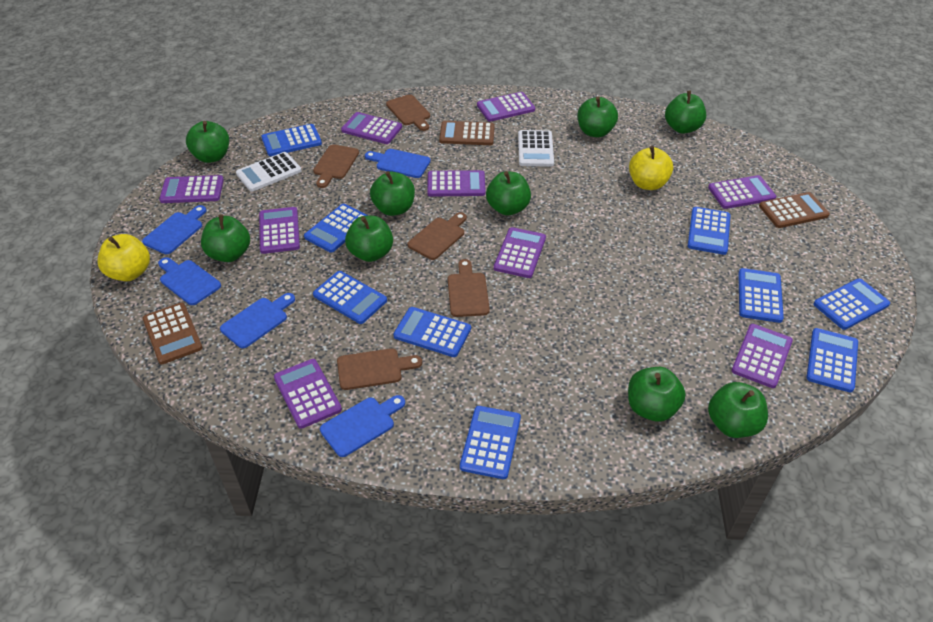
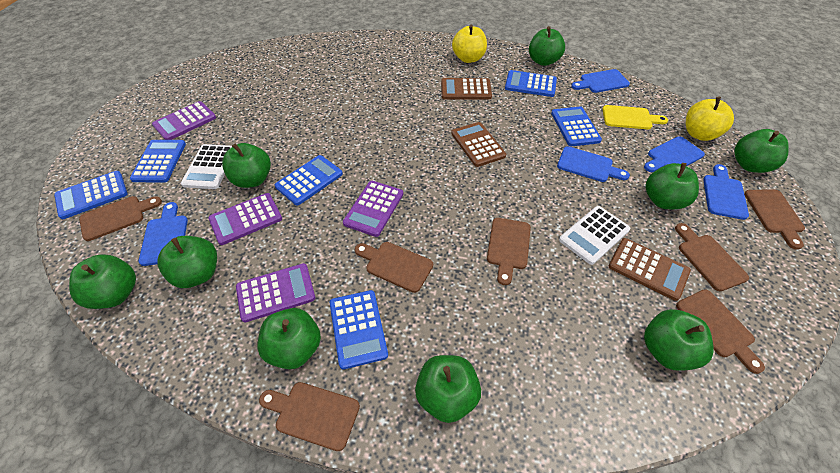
blue calculator: [261,124,322,156] [304,204,369,253] [313,271,387,324] [393,307,471,357] [460,406,521,479] [688,207,730,255] [738,268,784,323] [806,328,858,393] [814,278,890,330] = 9 -> [54,171,127,219] [130,140,186,182] [275,155,343,205] [330,290,388,369] [505,70,557,97] [551,107,602,146] = 6
brown cutting board: [313,144,359,188] [337,348,422,390] [386,94,430,131] [408,212,467,260] [448,259,490,317] = 5 -> [79,196,162,241] [259,382,360,451] [355,242,433,293] [487,218,531,285] [675,223,749,291] [676,289,765,374] [744,189,805,250] = 7
purple calculator: [159,175,224,203] [259,207,300,254] [274,359,342,429] [341,112,402,144] [427,170,486,196] [477,92,535,122] [494,227,546,278] [708,175,776,209] [732,324,793,388] = 9 -> [152,101,216,140] [208,193,282,245] [236,263,315,322] [343,181,403,237] = 4
yellow cutting board: none = 0 -> [602,105,668,129] = 1

